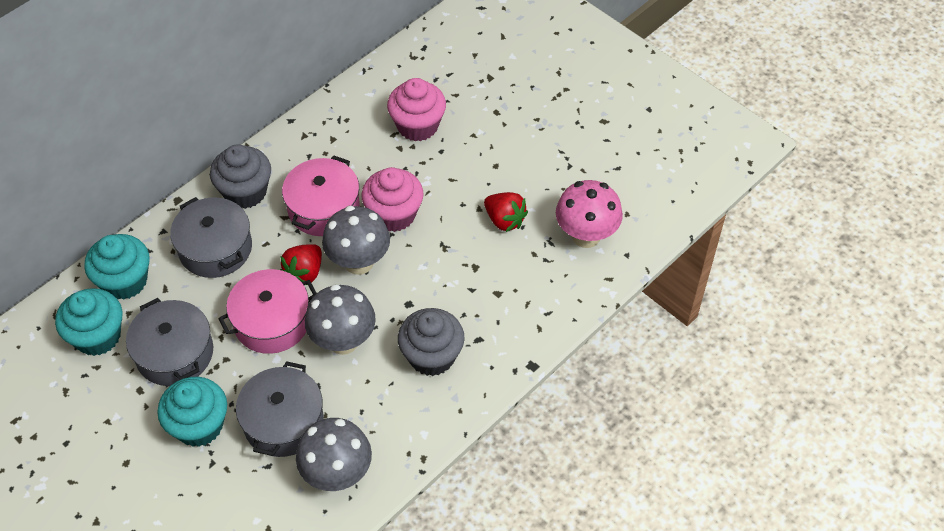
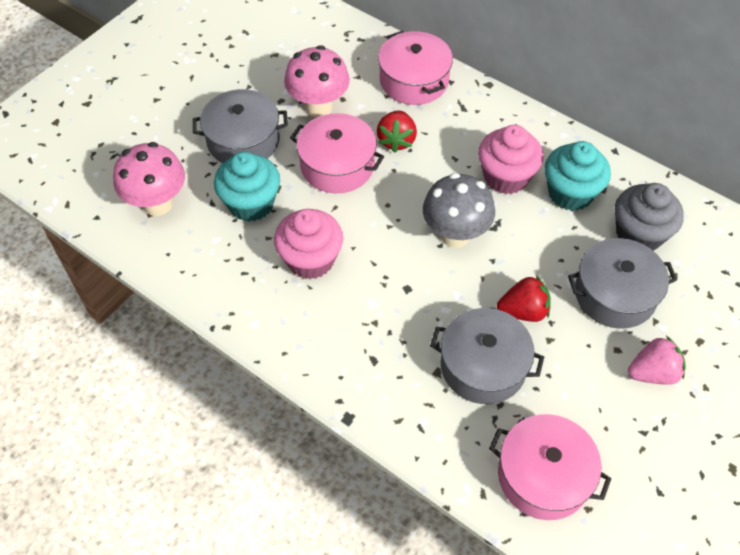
grey cupcake: [210,144,271,209] [398,308,465,376] = 2 -> [615,183,684,251] = 1
grey mushroom: [296,418,372,491] [305,284,376,355] [322,206,390,275] = 3 -> [423,173,495,248] = 1
pink mushroom: [556,180,623,248] = 1 -> [113,142,185,216] [284,45,350,117] = 2
pink pot: [219,269,317,354] [282,155,360,236] = 2 -> [290,113,384,193] [378,30,453,105] [489,414,611,520] = 3
pink strawberry: none = 0 -> [628,336,686,385] = 1
turquoise cupcake: [55,288,123,356] [84,234,149,300] [157,377,227,447] = 3 -> [214,152,280,222] [545,141,611,211] = 2

